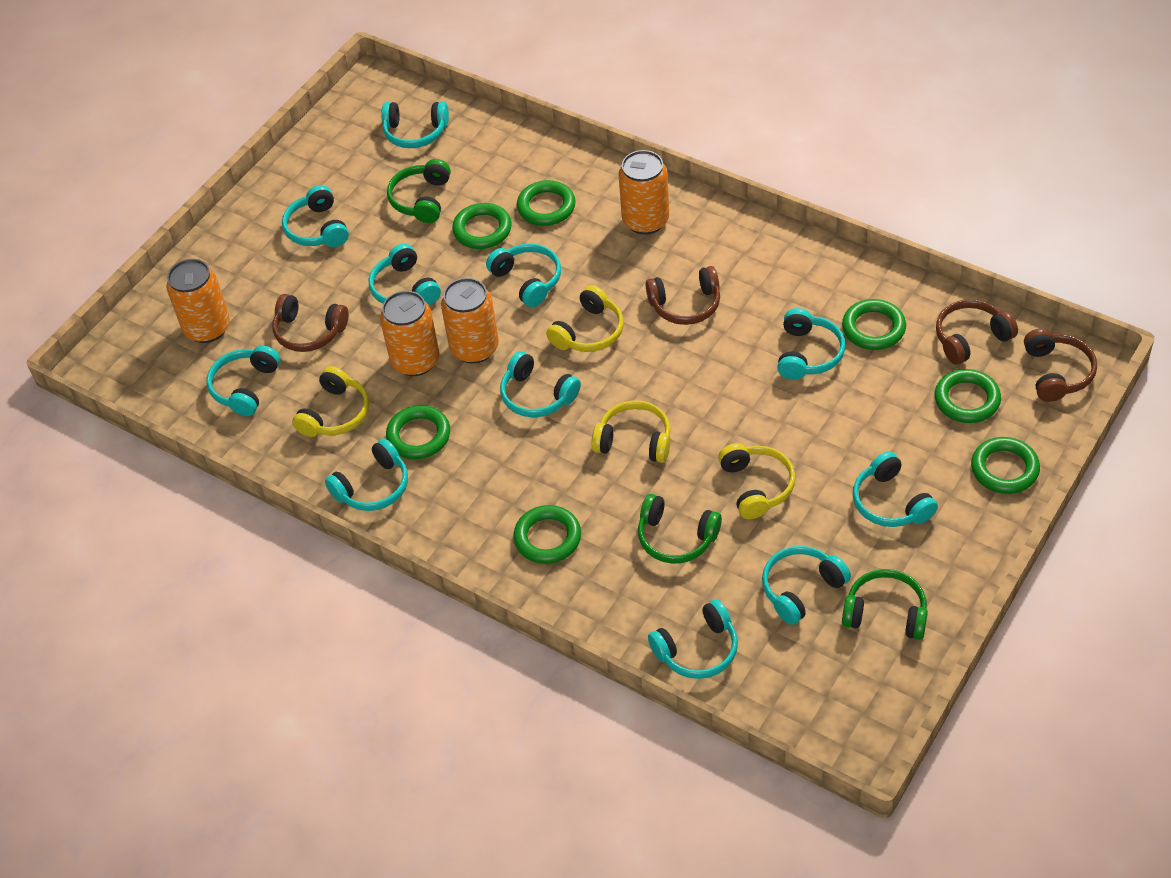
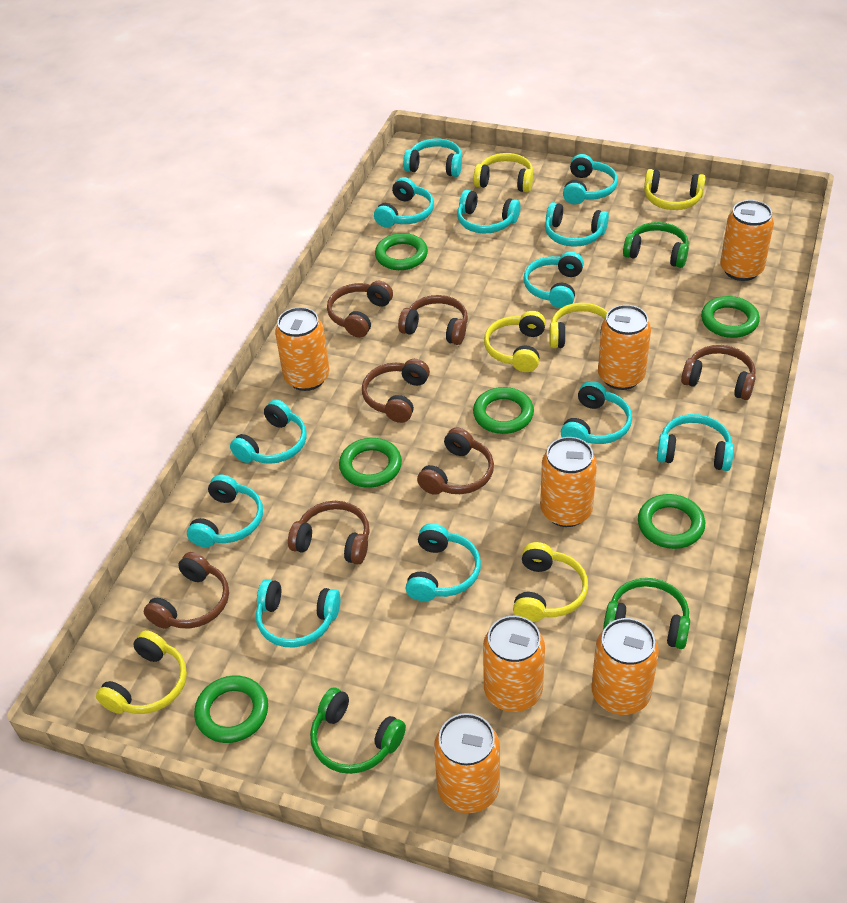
brown headphones: [272,294,349,352] [646,266,720,325] [936,299,1018,365] [1024,328,1097,402] = 4 -> [144,552,229,629] [288,501,370,564] [327,281,393,338] [362,359,430,423] [398,295,468,345] [417,427,494,495] [681,345,756,400] = 7
green ring: [386,405,450,459] [452,203,512,249] [513,505,581,564] [517,180,576,226] [842,299,906,350] [935,369,1001,423] [971,437,1040,494] = 7 -> [194,675,268,743] [339,438,402,488] [375,233,428,270] [473,387,534,434] [638,494,705,549] [701,296,760,338] = 6
orange can: [166,259,230,343] [380,291,439,376] [441,278,499,364] [618,150,669,235] = 4 -> [275,307,329,391] [434,713,500,813] [483,616,545,712] [540,437,597,527] [591,618,659,715] [598,305,651,390] [720,200,774,281] = 7
turquoise headphones: [207,345,280,416] [282,185,349,247] [325,438,408,511] [369,243,441,305] [381,102,449,148] [486,244,561,307] [500,351,581,417] [648,599,738,679] [762,546,851,625] [777,308,846,380] [853,451,938,527] = 11 -> [187,474,263,547] [230,400,307,464] [256,579,341,648] [374,177,434,228] [403,138,462,177] [405,524,481,601] [457,190,521,233] [523,252,584,309] [545,202,609,247] [561,381,632,444] [563,154,618,204] [657,414,734,471] = 12
yellow headphones: [292,366,369,437] [546,285,624,352] [592,400,671,463] [718,443,795,519] = 4 -> [96,630,187,714] [473,153,533,192] [484,311,546,372] [513,542,588,622] [549,303,608,348] [644,169,706,210] = 6

